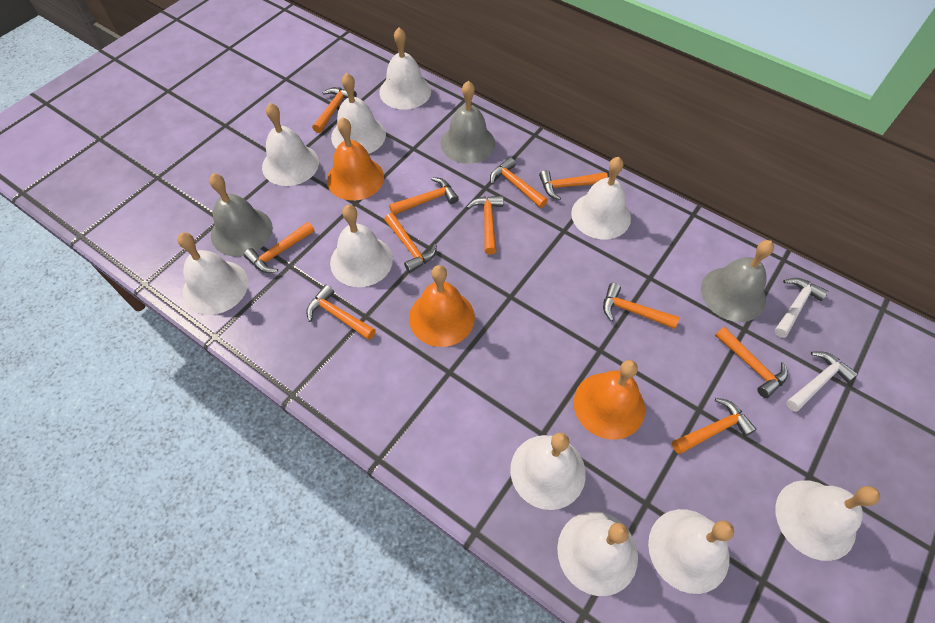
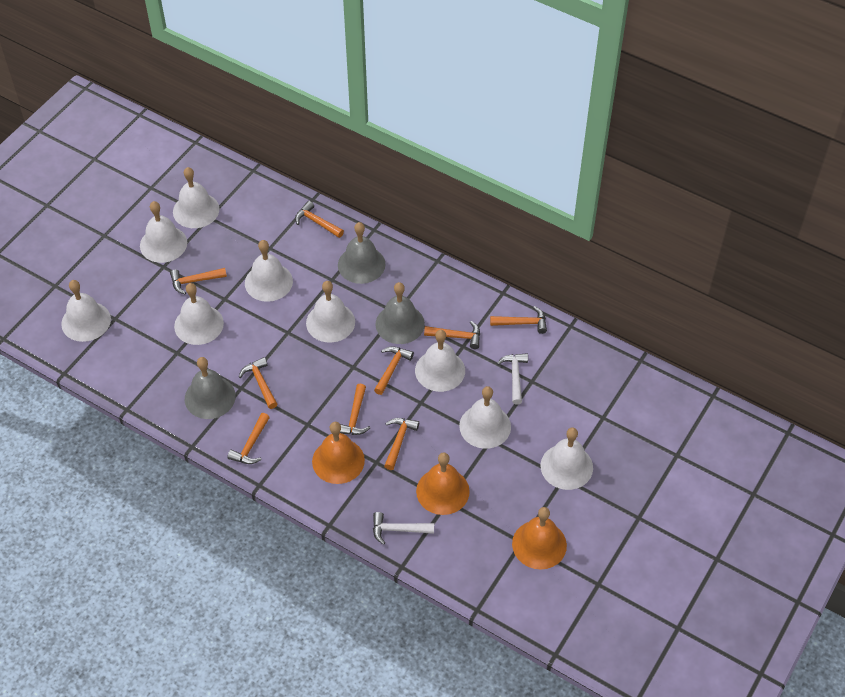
orange hammer: [244,222,315,273] [306,284,376,340] [312,87,357,133] [384,213,437,273] [389,177,459,215] [467,195,504,254] [490,157,548,208] [539,170,608,200] [603,283,679,329] [672,398,757,454] [715,327,788,398] = 11 -> [170,268,227,294] [227,413,270,464] [239,357,277,409] [295,201,344,238] [340,384,370,435] [374,346,414,395] [384,418,419,470] [424,321,480,349] [490,306,547,334] = 9
white bell: [177,232,248,315] [262,103,319,186] [330,205,393,287] [331,73,386,154] [380,28,431,110] [510,433,586,510] [557,511,638,596] [571,157,631,239] [648,509,734,594] [776,480,880,561] = 10 -> [61,280,111,342] [140,201,187,263] [173,167,219,228] [174,283,224,345] [245,240,293,302] [306,281,355,343] [415,330,465,392] [459,386,511,449] [540,427,593,490] = 9

